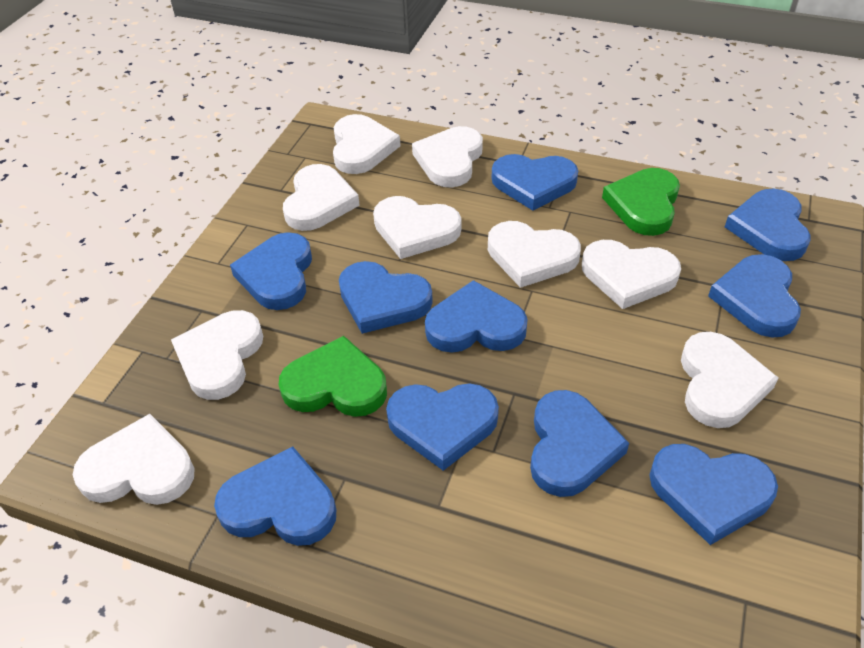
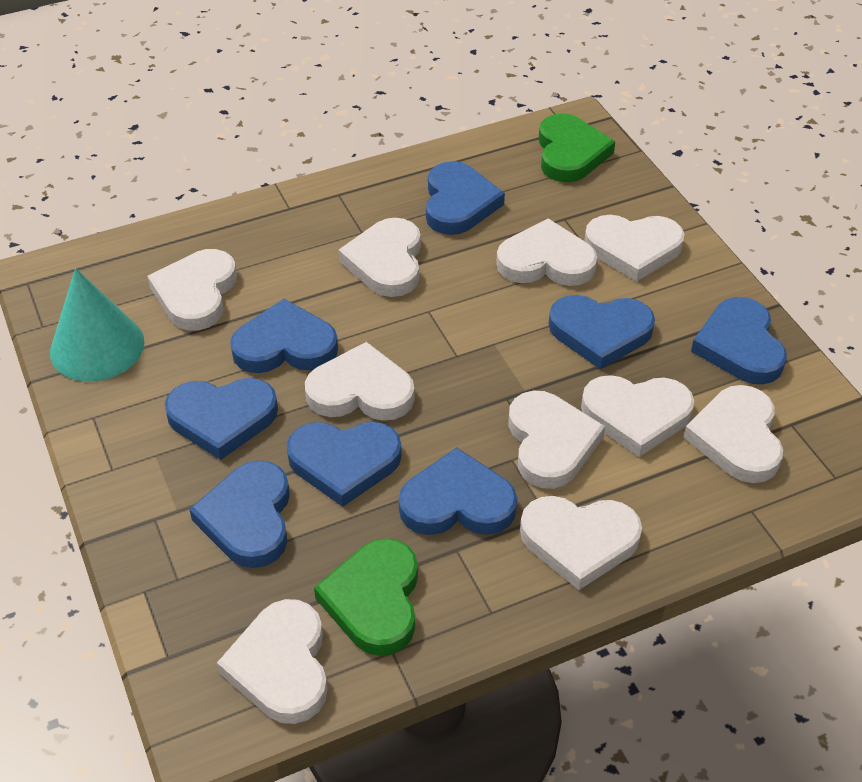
blue heart: [214,446,336,546] [230,232,312,310] [339,261,433,334] [386,383,499,471] [425,280,528,353] [492,154,578,211] [530,390,629,497] [649,444,778,545] [708,254,801,338] [725,188,811,261] = 10 -> [165,378,278,460] [189,461,290,568] [230,299,338,373] [286,422,402,507] [399,447,517,535] [426,161,505,235] [549,295,655,369] [691,297,787,384] = 8
turquoise cone: none = 0 -> [50,268,144,381] = 1
white heart: [73,414,195,505] [171,310,263,400] [283,164,360,231] [333,114,400,174] [373,196,461,259] [412,126,483,187] [488,221,581,288] [582,240,681,309] [681,332,778,428] = 9 -> [147,249,237,331] [217,599,328,724] [305,342,414,421] [338,218,421,297] [496,218,597,286] [508,391,605,489] [520,496,642,590] [581,375,694,457] [584,215,684,281] [683,385,783,483] = 10

